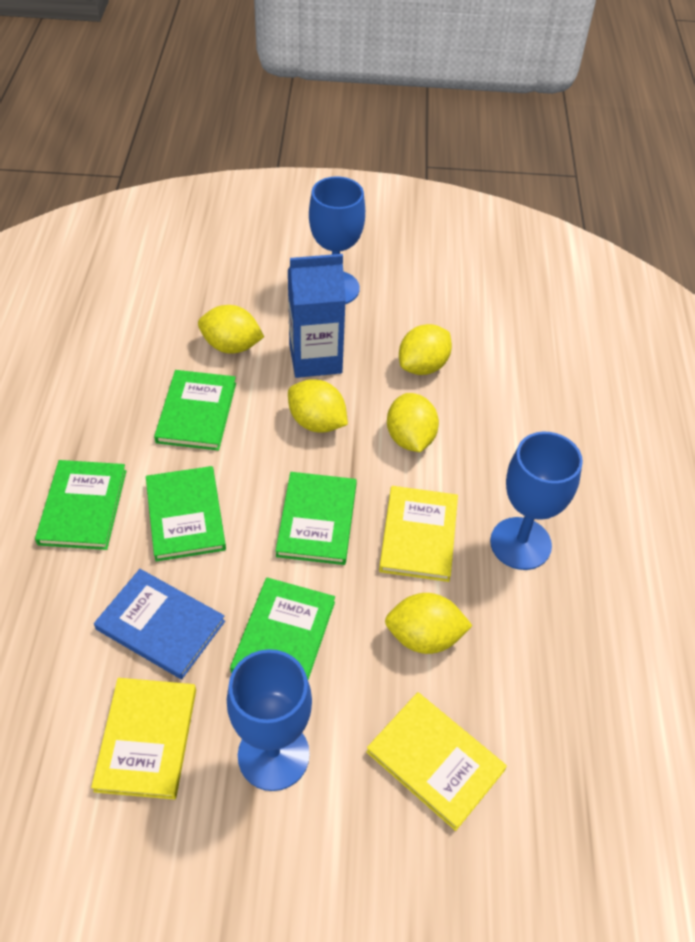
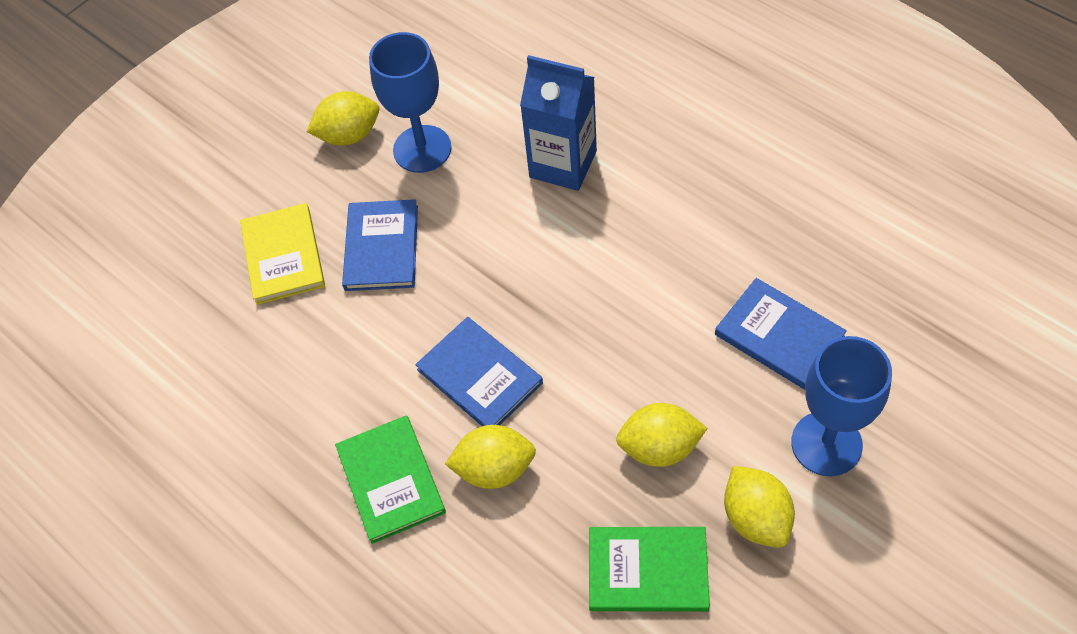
blue book: [94,569,225,679] = 1 -> [342,199,418,291] [415,317,543,426] [715,278,847,390] = 3
blue goblet: [227,649,312,791] [309,176,365,304] [490,432,583,570] = 3 -> [369,32,451,173] [791,336,892,476] = 2
green book: [35,460,126,550] [146,466,226,562] [154,370,236,451] [230,578,335,680] [276,472,357,565] = 5 -> [335,415,446,544] [589,527,710,612] = 2
yellow book: [91,678,196,800] [366,692,507,831] [379,486,458,582] = 3 -> [240,203,325,305] = 1
yellow lemon: [198,305,264,354] [288,379,348,433] [385,593,473,654] [387,393,439,452] [399,324,452,375] = 5 -> [307,91,379,146] [445,425,536,489] [616,403,708,467] [724,466,795,548] = 4

